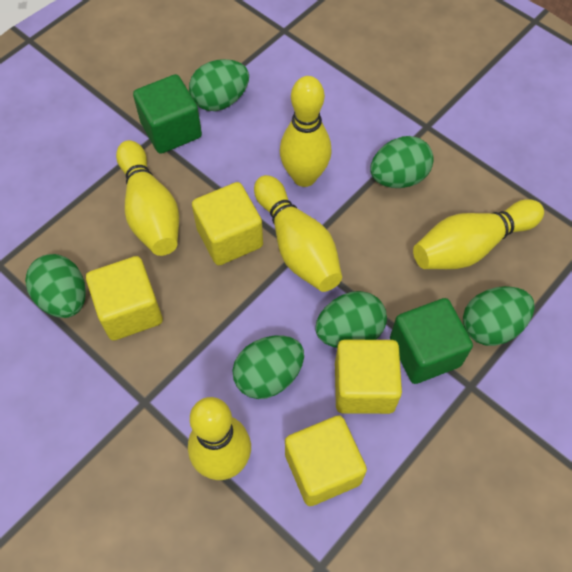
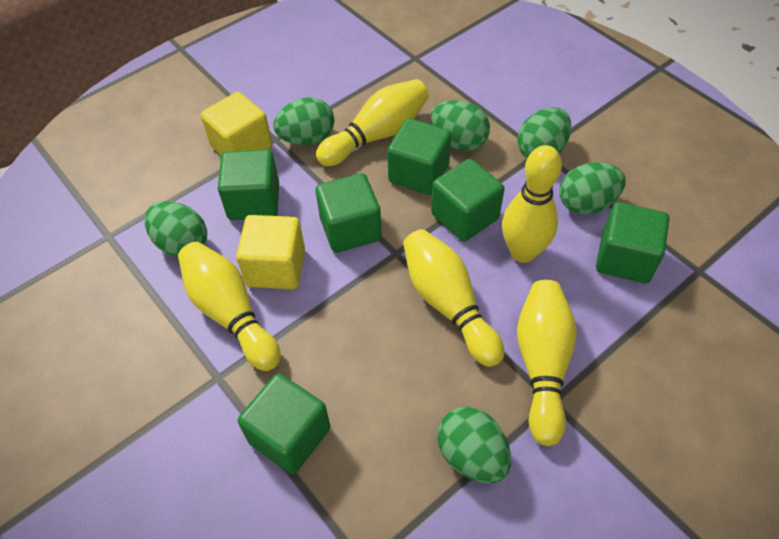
green cube: [133,74,202,154] [390,298,473,384] = 2 -> [218,149,279,220] [238,373,330,474] [316,173,382,253] [387,118,452,195] [431,158,505,242] [596,202,669,284] = 6
yellow cube: [86,256,163,341] [192,182,263,265] [285,415,367,506] [335,339,402,414] = 4 -> [201,92,272,155] [236,215,305,289] = 2

